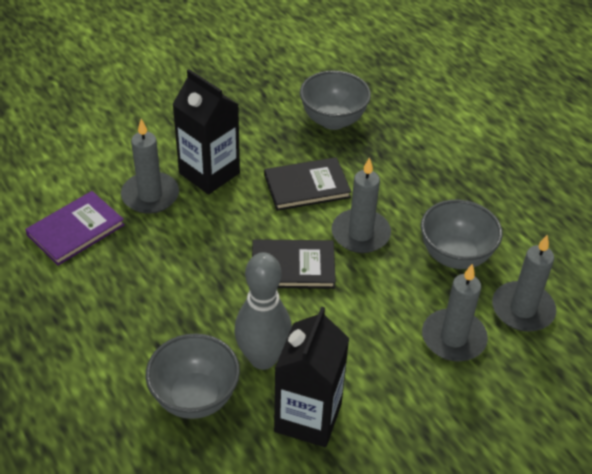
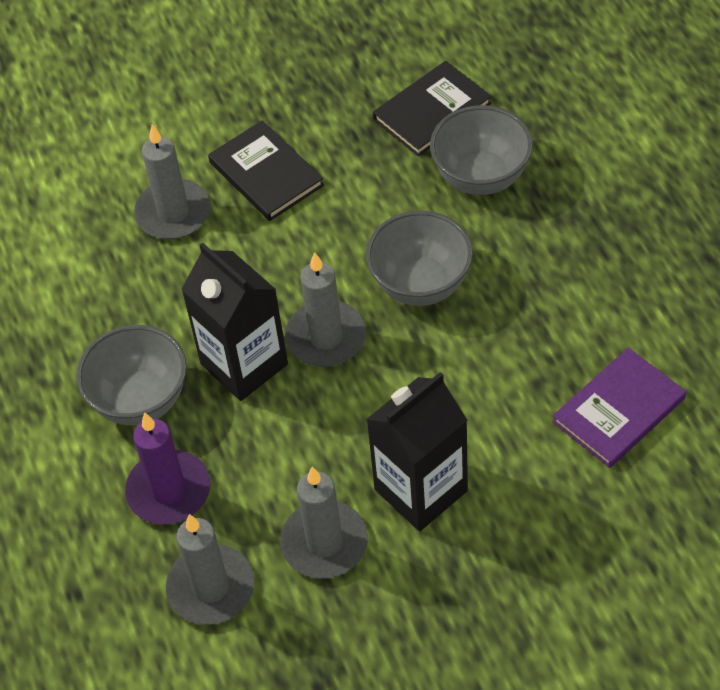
grey bowling pin: [234,252,292,370] = 1 -> none = 0
purple candle: none = 0 -> [125,412,210,525] = 1

